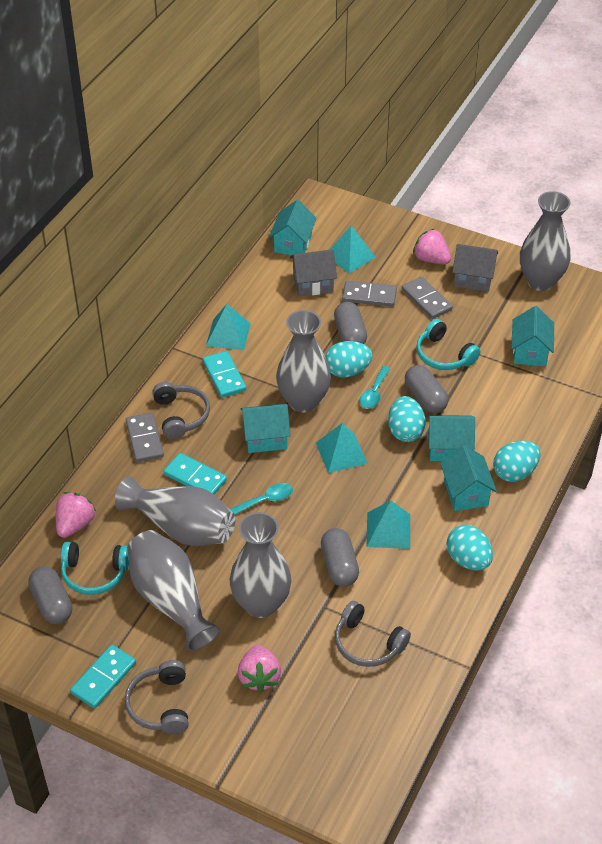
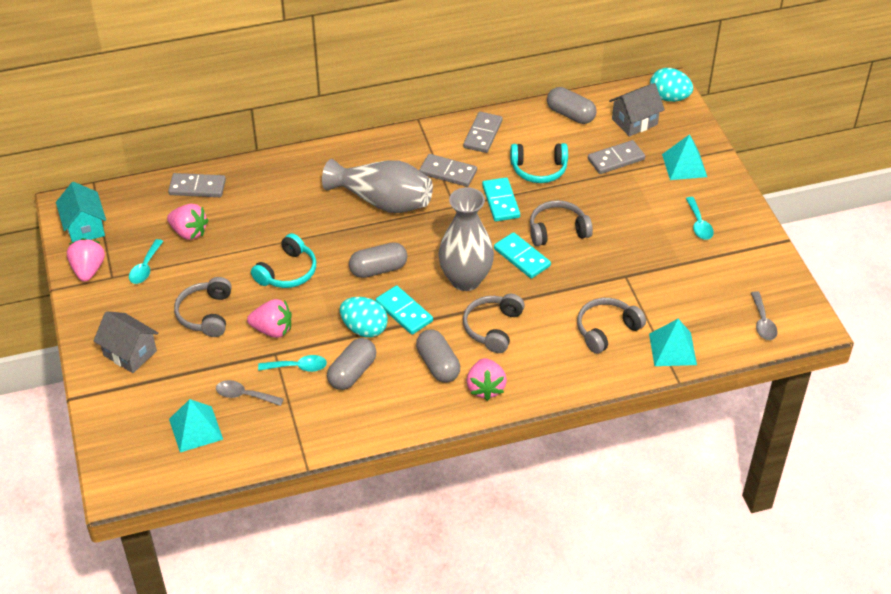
grey domino: [126,413,164,462] [342,281,397,307] [402,277,453,319] = 3 -> [168,173,226,197] [419,154,477,187] [463,112,503,153] [588,140,645,174] = 4
grey headphones: [125,660,189,734] [152,382,210,439] [335,601,411,667] = 3 -> [174,277,232,337] [463,294,525,353] [530,200,593,246] [577,298,646,354] = 4
grey spoon: none = 0 -> [216,380,284,406] [751,291,778,340] = 2
grey vase: [115,476,235,546] [127,530,220,651] [230,512,291,618] [276,310,331,413] [520,191,571,291] = 5 -> [322,159,433,213] [438,187,494,291] = 2
pink strawberry: [56,492,96,538] [238,645,281,693] [413,229,451,264] = 3 -> [67,238,105,282] [167,204,209,240] [247,299,292,338] [467,358,507,401] = 4
turquoise egg: [325,341,372,377] [388,396,426,442] [447,525,493,571] [493,441,541,482] = 4 -> [340,297,388,338] [650,68,693,102] = 2
turquoise house: [241,404,291,453] [269,200,317,255] [427,415,475,461] [440,445,497,511] [511,306,554,367] = 5 -> [56,182,106,242] = 1
turquoise pyramid: [206,304,251,350] [316,423,368,473] [330,226,375,274] [366,501,410,549] = 4 -> [169,399,223,452] [649,319,697,366] [662,134,707,180] = 3
turquoise spoon: [230,483,293,515] [360,366,391,409] = 2 -> [129,239,163,284] [258,355,327,372] [686,197,714,240] = 3

